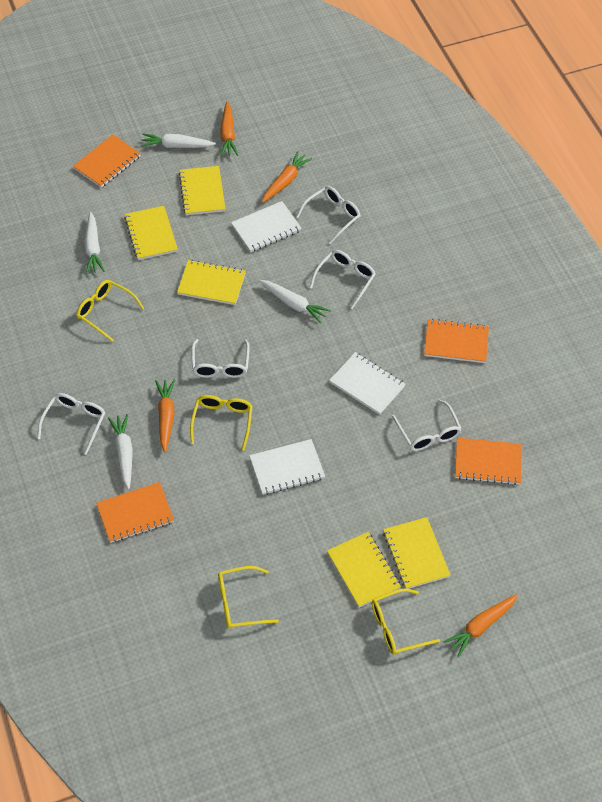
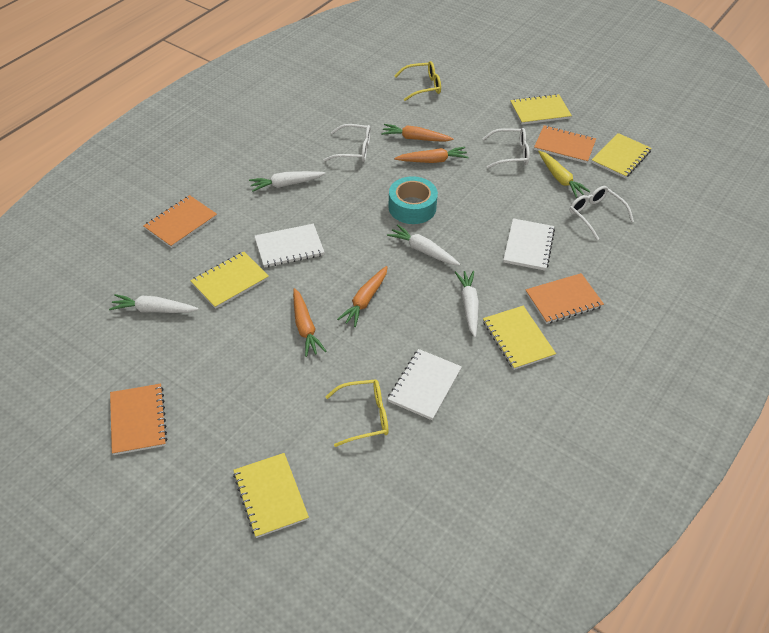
turquoise tape: none = 0 -> [388,176,438,224] = 1
white glasses: [37,393,106,455] [192,339,250,378] [296,186,361,244] [309,250,376,309] [392,399,462,451] = 5 -> [324,124,371,162] [482,128,530,168] [570,186,634,240] = 3
yellow carrot: none = 0 -> [538,151,591,198] = 1
yellow glasses: [76,280,144,342] [190,395,252,450] [218,566,279,629] [372,588,440,655] = 4 -> [325,380,388,447] [395,61,441,101] = 2

